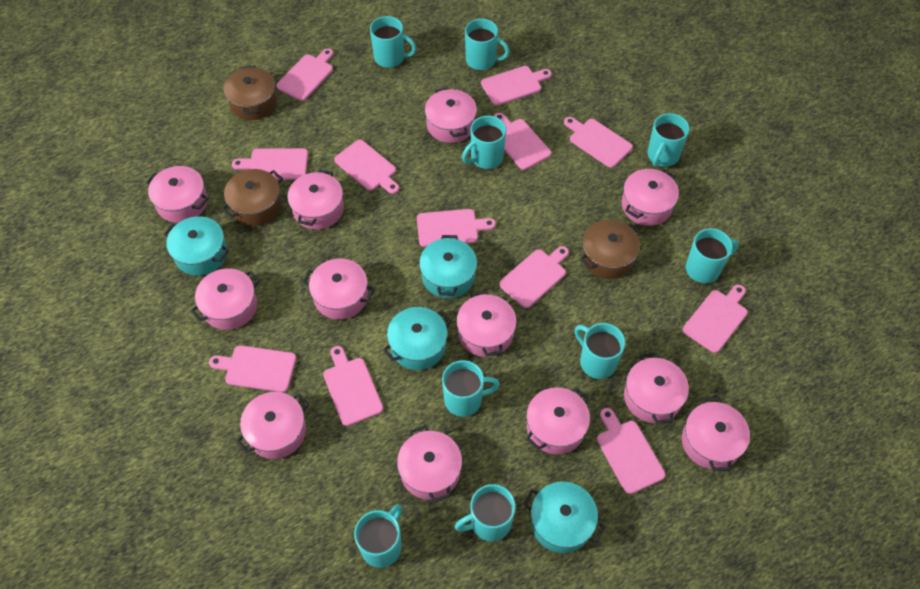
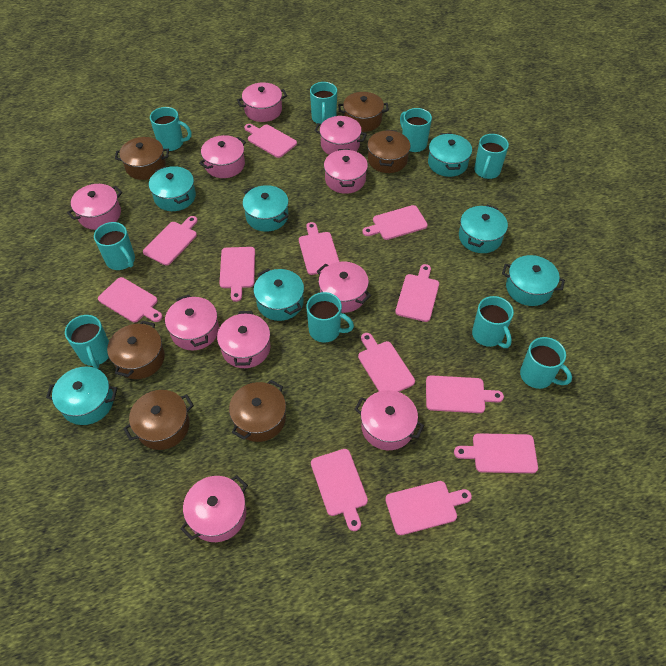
brown pot: [221,169,283,226] [223,65,277,120] [580,220,641,279] = 3 -> [107,321,165,379] [115,137,169,180] [123,390,194,450] [229,380,286,442] [338,92,389,132] [367,129,410,173] = 6
pink pot: [146,166,209,223] [191,269,260,330] [236,392,309,459] [287,169,344,230] [302,259,375,320] [397,425,462,502] [425,87,477,143] [456,290,517,357] [526,387,590,454] [622,169,679,226] [624,353,689,424] [682,397,750,471] = 12 -> [67,184,122,230] [165,295,219,350] [180,475,248,542] [199,135,246,178] [217,311,271,368] [237,82,287,122] [314,116,367,155] [317,261,371,313] [324,149,368,194] [355,390,424,450] = 10
turquoise pot: [164,216,229,276] [383,307,451,370] [419,235,477,298] [523,482,605,553] = 4 -> [46,367,117,425] [149,166,196,211] [243,185,289,232] [253,268,304,321] [428,133,472,177] [459,205,508,253] [502,255,565,306] = 7

